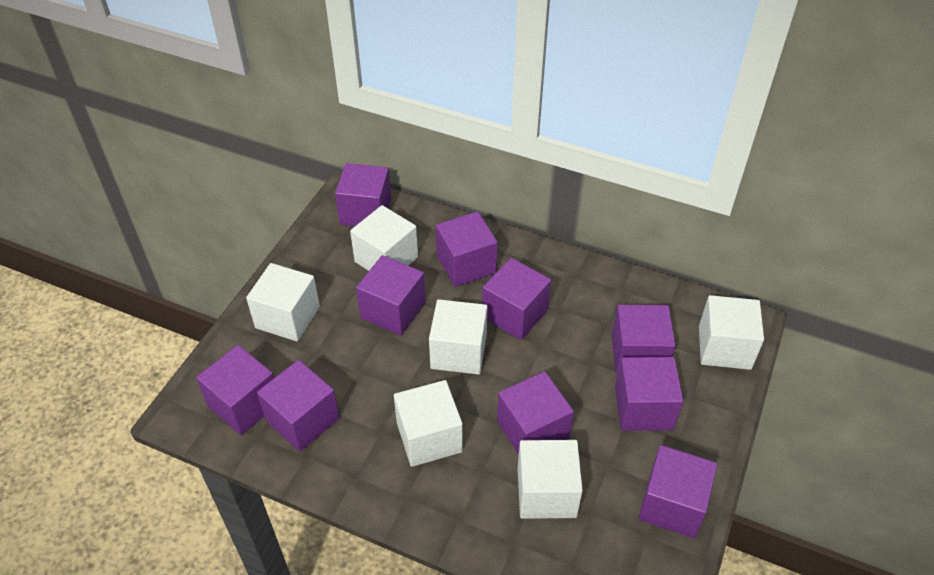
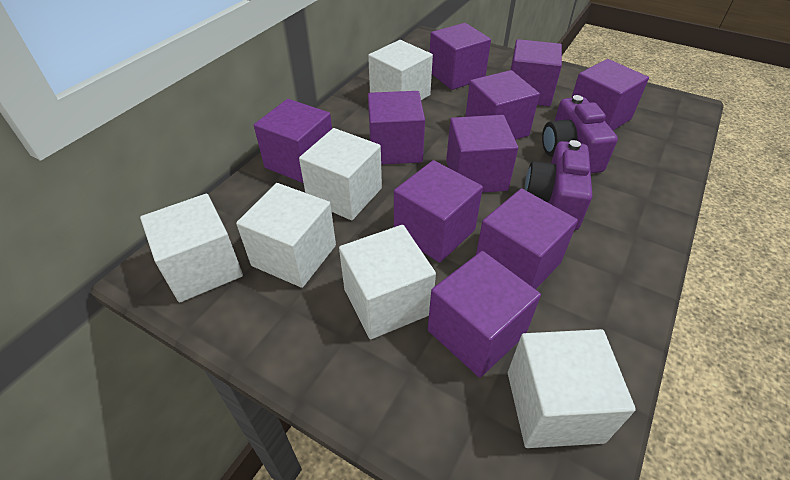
purple camera: none = 0 -> [525,140,592,230] [542,95,618,173] = 2

